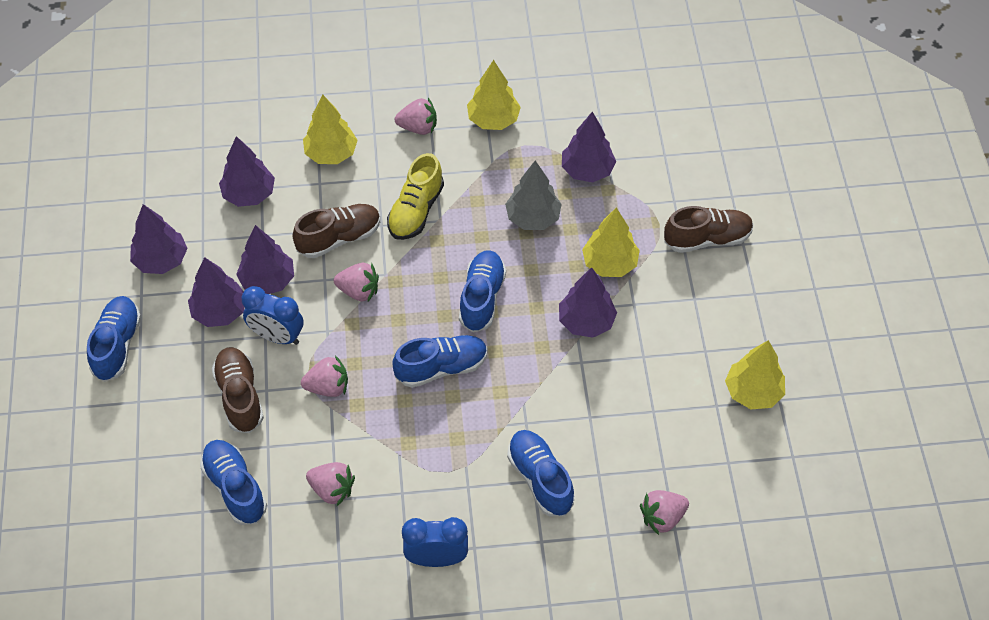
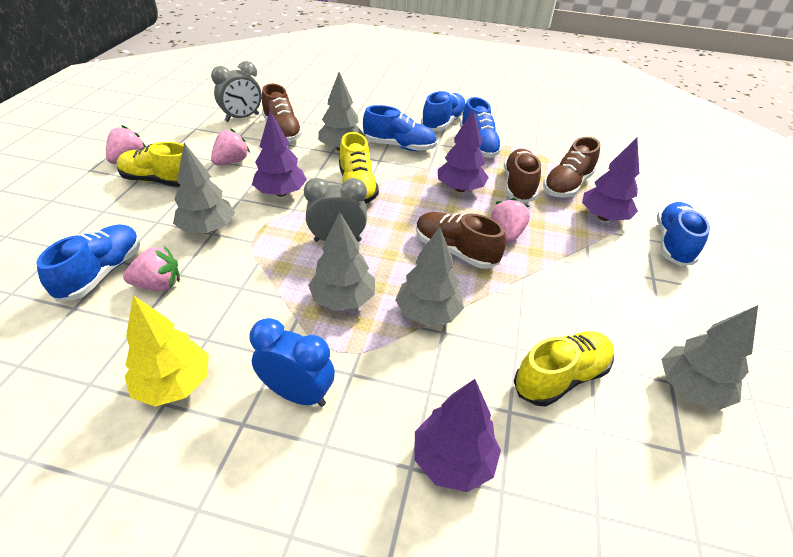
blue clock: [242,286,303,345] [402,517,468,567] = 2 -> [250,318,335,407] = 1
brown shoe: [212,347,264,433] [292,204,380,258] [664,206,753,253] = 3 -> [262,84,303,142] [416,212,506,269] [504,149,541,203] [543,137,600,198] = 4
grey clock: none = 0 -> [211,61,262,122] [304,178,367,242] = 2
grey tree: [505,160,562,230] = 1 -> [173,143,235,233] [308,212,375,311] [318,72,365,151] [395,227,464,326] [661,305,758,410] = 5
pink strawberry: [301,355,348,397] [306,462,355,506] [334,263,379,302] [395,98,437,135] [640,490,689,535] = 5 -> [106,125,145,164] [123,246,180,291] [211,128,250,165] [491,198,530,243] = 4
purple tree: [130,204,188,274] [188,257,245,327] [219,136,275,207] [236,225,294,294] [559,267,617,338] [562,112,616,182] = 6 -> [252,111,307,197] [415,379,501,492] [438,110,489,192] [582,138,639,221] = 4
yellow shoe: [387,153,444,240] = 1 -> [117,142,183,187] [339,132,379,204] [514,331,614,406] = 3
yellow tree: [303,95,358,164] [467,60,521,130] [582,208,640,277] [725,340,785,409] = 4 -> [124,295,209,407] = 1

